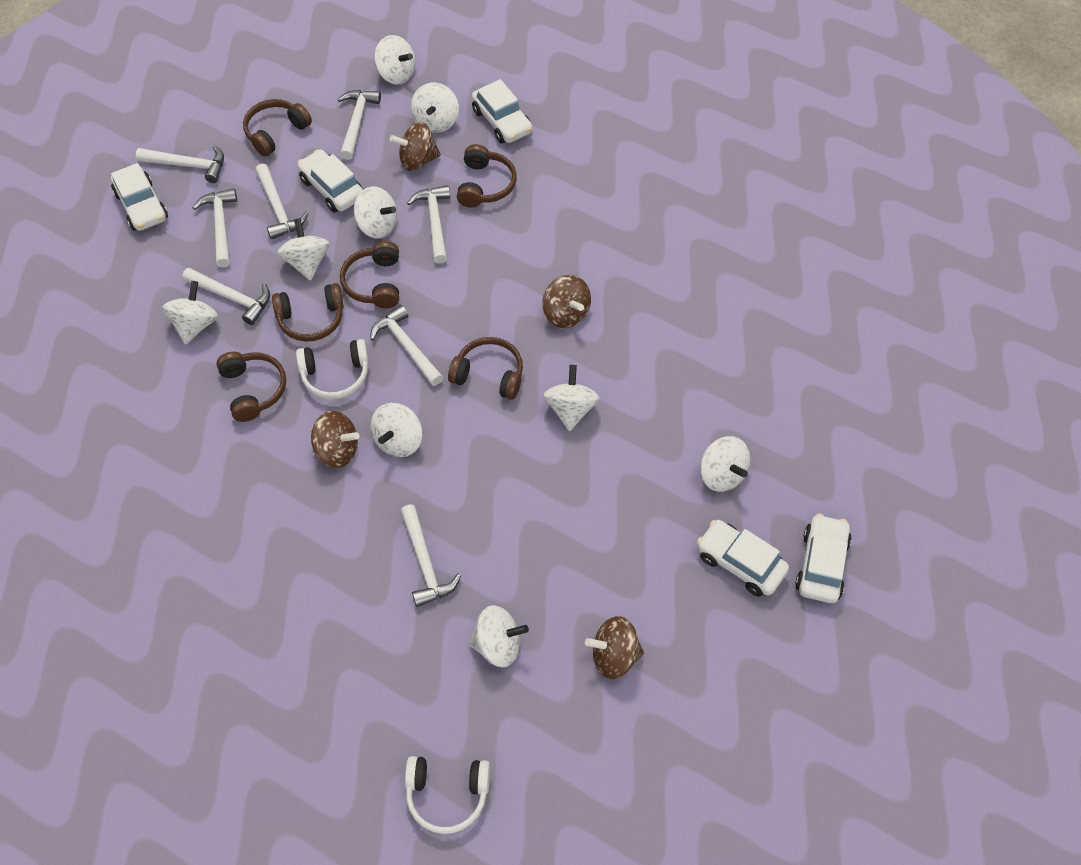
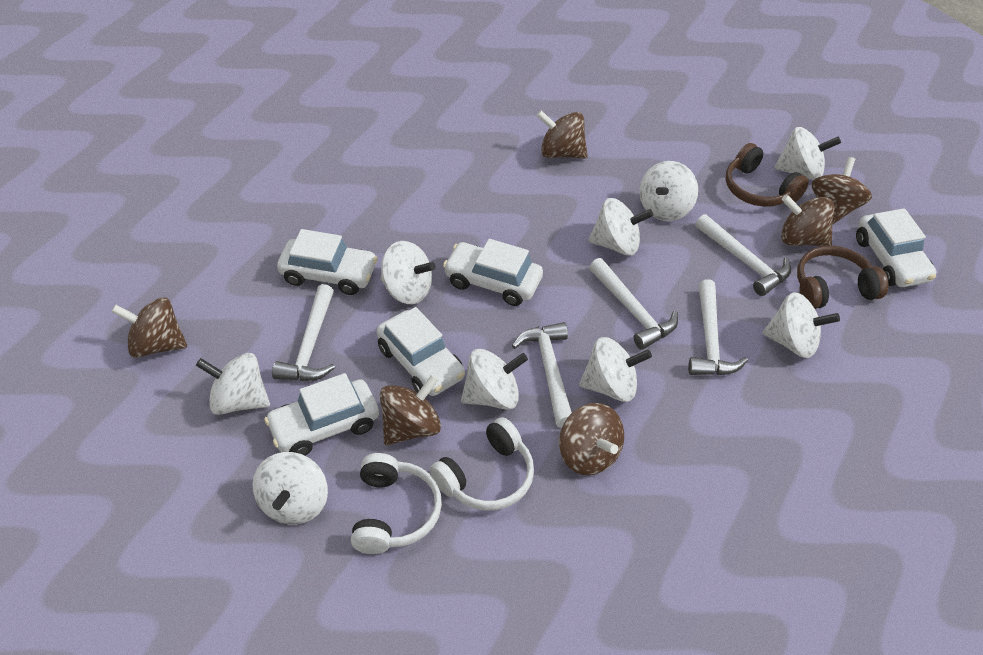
brown headphones: [216,352,286,422] [243,99,312,157] [272,283,343,342] [340,241,399,308] [448,337,523,400] [457,144,517,208] = 6 -> [725,143,809,207] [797,246,888,309] = 2
brown spinning top: [311,411,359,468] [390,122,441,171] [542,275,591,328] [585,616,644,679] = 4 -> [111,297,187,358] [380,375,441,445] [537,110,588,159] [559,403,624,475] [781,195,835,246] [811,157,872,225] = 6
white hammer: [136,145,224,183] [182,268,270,325] [193,188,237,267] [255,164,309,240] [337,90,381,160] [370,305,443,386] [400,505,461,607] [407,185,450,264] = 8 -> [272,284,335,381] [512,322,572,428] [589,258,678,350] [688,279,748,375] [695,214,791,296] = 5

